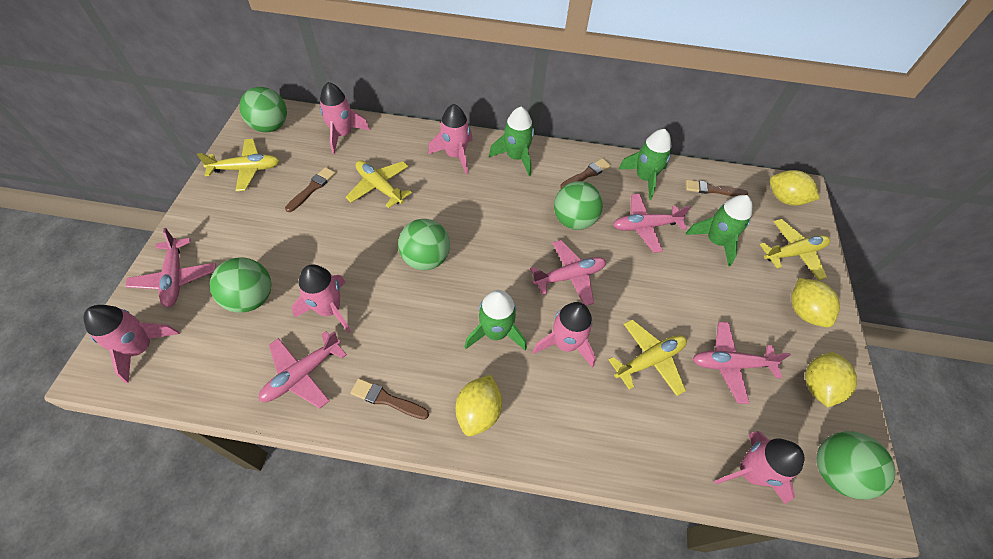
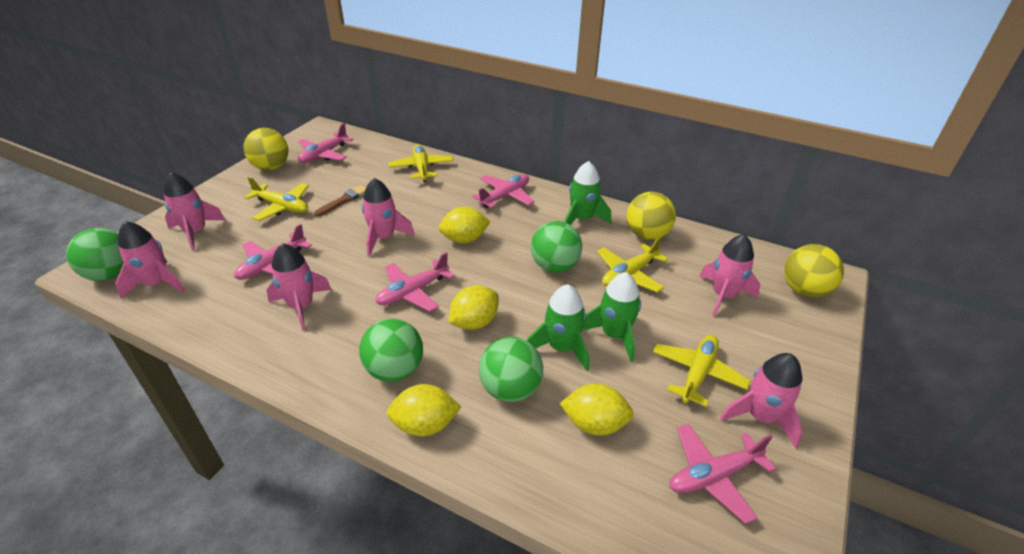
brown brush: [285,167,336,212] [351,378,429,420] [560,158,611,188] [686,180,748,197] = 4 -> [315,185,366,216] = 1
green ball: [210,257,272,313] [239,87,287,132] [398,219,450,270] [554,181,603,230] [816,431,895,499] = 5 -> [66,228,124,281] [359,319,423,382] [479,337,543,402] [531,221,582,272] = 4
green rocket: [465,290,527,350] [489,107,534,176] [618,129,672,200] [686,195,752,267] = 4 -> [527,284,589,371] [565,161,611,225] [582,272,641,362] = 3
yellow ball: none = 0 -> [243,128,289,170] [627,192,676,240] [784,244,844,298] = 3

